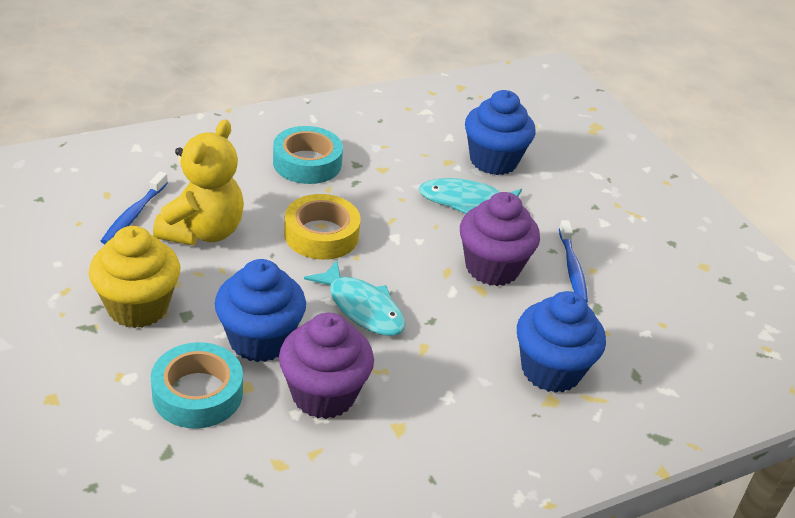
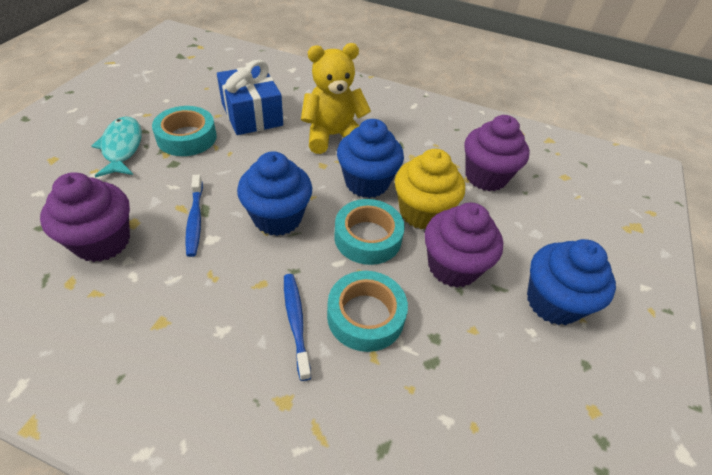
blue gift: none = 0 -> [217,60,283,135] = 1
purple cupcake: [279,313,374,419] [460,192,540,286] = 2 -> [40,172,130,262] [425,203,503,288] [464,115,530,191] = 3
turquoise fish: [304,260,406,336] [419,178,522,214] = 2 -> [91,116,142,178] = 1
turquoise tape: [151,342,243,429] [273,126,343,184] = 2 -> [152,106,217,156] [327,271,408,352] [334,199,405,265] = 3
yellow tape: [284,194,361,260] = 1 -> none = 0

